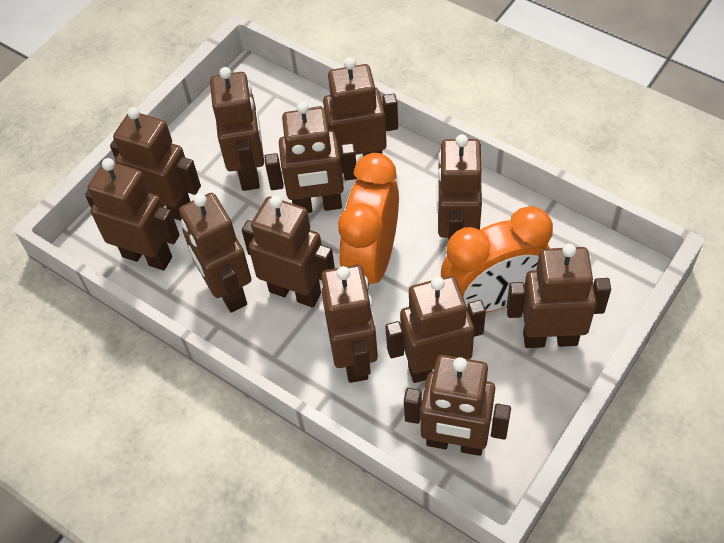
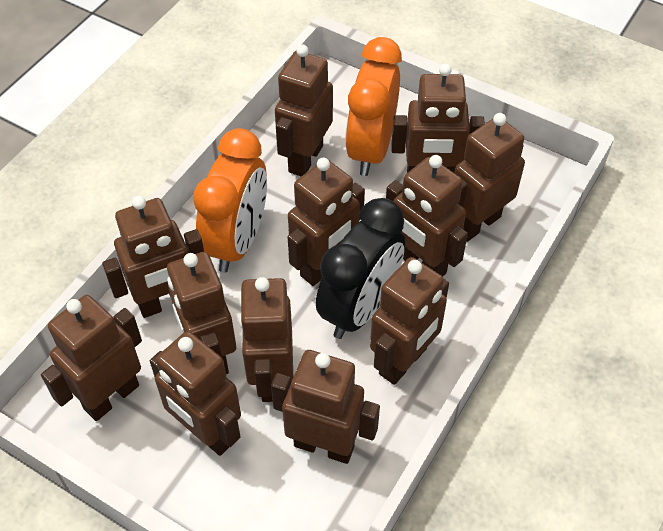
black clock: none = 0 -> [316,198,405,339] = 1

